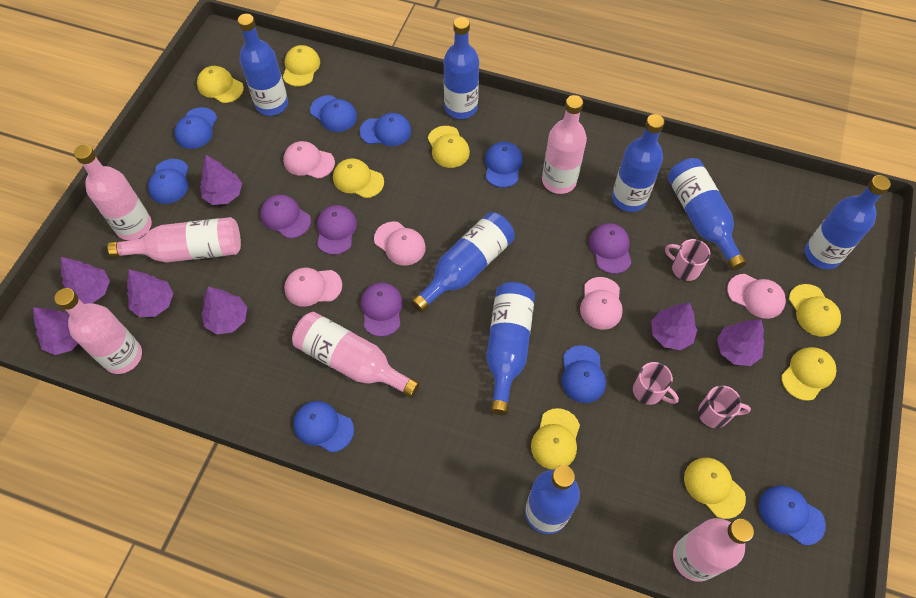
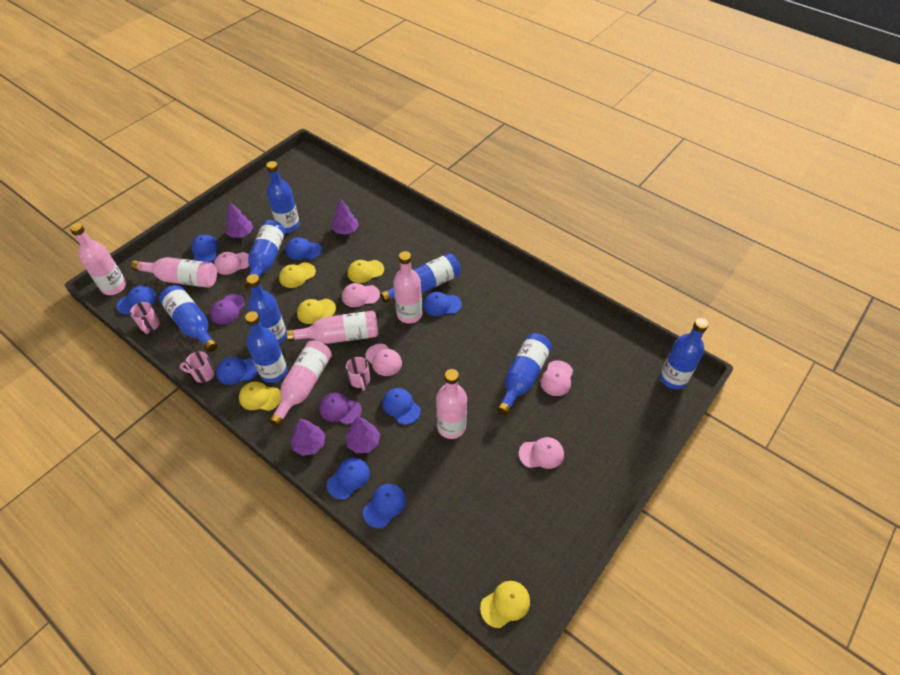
purple cap: [260,195,311,239] [317,205,357,255] [361,282,403,337] [589,223,632,274] = 4 -> [210,294,245,325] [319,393,362,425] = 2
purple tree: [33,307,78,355] [61,257,110,304] [127,269,173,317] [200,155,242,205] [202,287,247,335] [651,302,697,350] [717,319,764,366] = 7 -> [226,202,253,238] [290,418,325,456] [331,199,359,235] [345,416,380,454] = 4
yellow cap: [197,66,244,103] [283,45,320,86] [333,158,384,198] [428,126,470,168] [531,408,580,469] [684,458,746,519] [781,347,836,401] [789,284,841,337] = 8 -> [239,382,281,411] [279,263,316,288] [297,299,336,324] [347,260,384,283] [480,581,530,628] = 5

